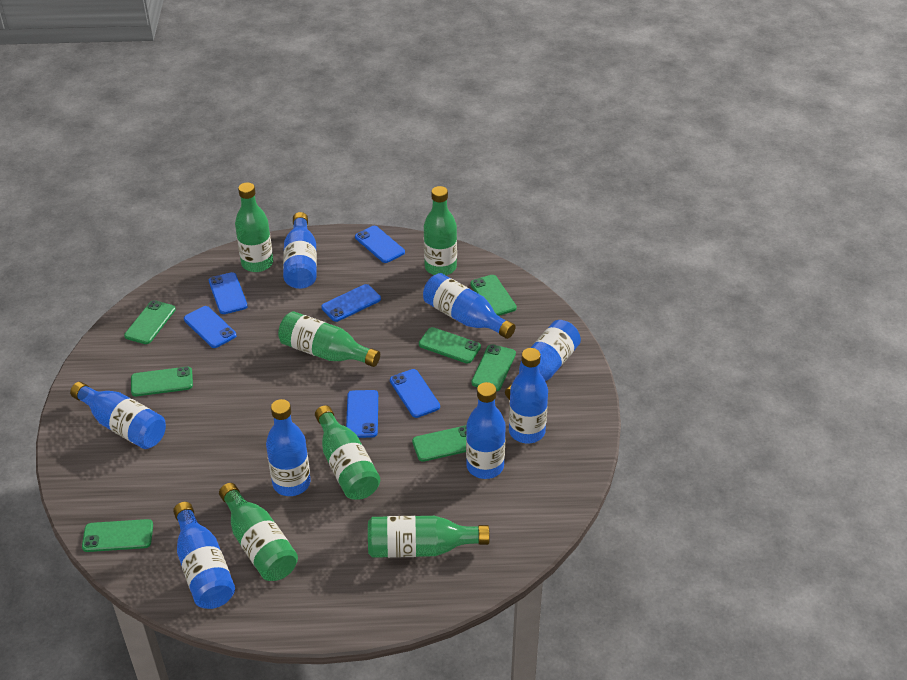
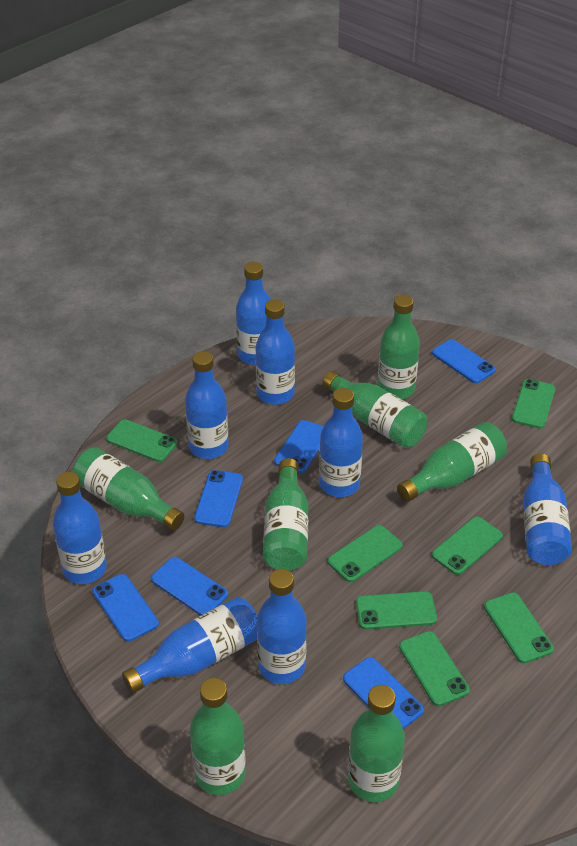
green bottle: [219,483,298,581] [235,182,273,272] [278,311,380,367] [315,405,380,500] [368,516,490,558] [424,186,457,275] = 6 -> [73,447,185,531] [190,678,246,795] [263,458,308,571] [322,371,427,448] [348,685,405,802] [378,295,420,399] [397,422,507,502] = 7

